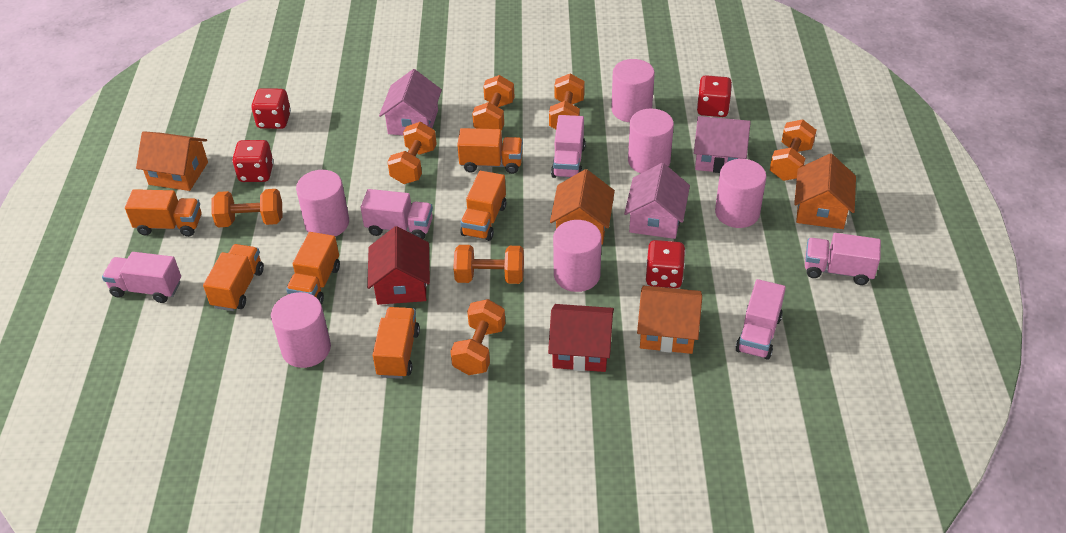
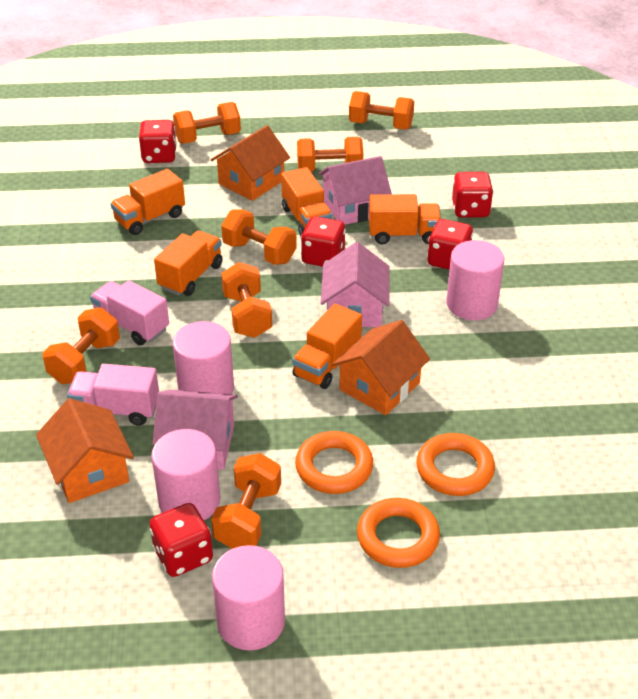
orange house: [136,131,208,191] [550,169,615,245] [637,286,702,354] [794,153,856,229] = 4 -> [36,398,134,503] [211,125,290,201] [332,320,430,415] = 3
orange ring: none = 0 -> [295,431,373,494] [357,498,440,568] [416,433,495,496] = 3
orange truck: [125,189,201,237] [203,244,264,311] [286,232,340,305] [372,307,420,379] [457,128,523,174] [460,171,506,241] = 6 -> [111,169,185,235] [154,231,223,296] [281,167,332,236] [292,304,362,389] [369,194,441,244] = 5
pink cylinder: [271,292,331,368] [296,170,349,237] [553,220,602,292] [611,59,655,122] [628,109,674,173] [715,159,767,228] = 6 -> [151,429,220,520] [173,321,234,394] [212,545,285,651] [446,240,504,320] = 4
pink truck: [102,252,181,303] [361,189,433,239] [551,115,586,178] [736,279,786,360] [805,233,881,285] = 5 -> [67,364,159,426] [90,280,169,345] = 2
red dice: [232,140,274,182] [251,88,291,129] [646,240,686,288] [697,75,732,117] = 4 -> [139,120,177,163] [150,503,213,577] [301,216,346,267] [427,219,473,270] [452,172,493,218] = 5
red house: [367,226,430,305] [548,304,614,372] = 2 -> none = 0

